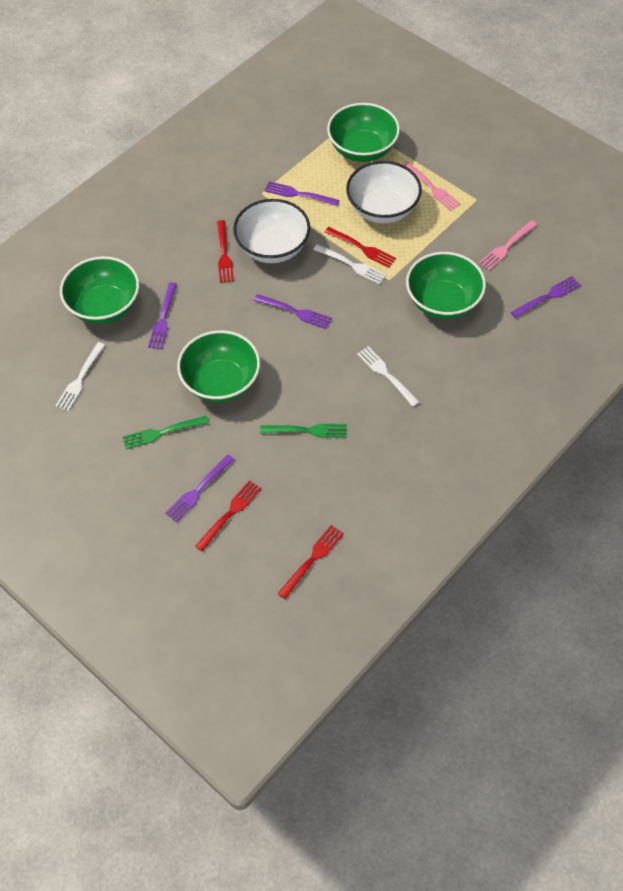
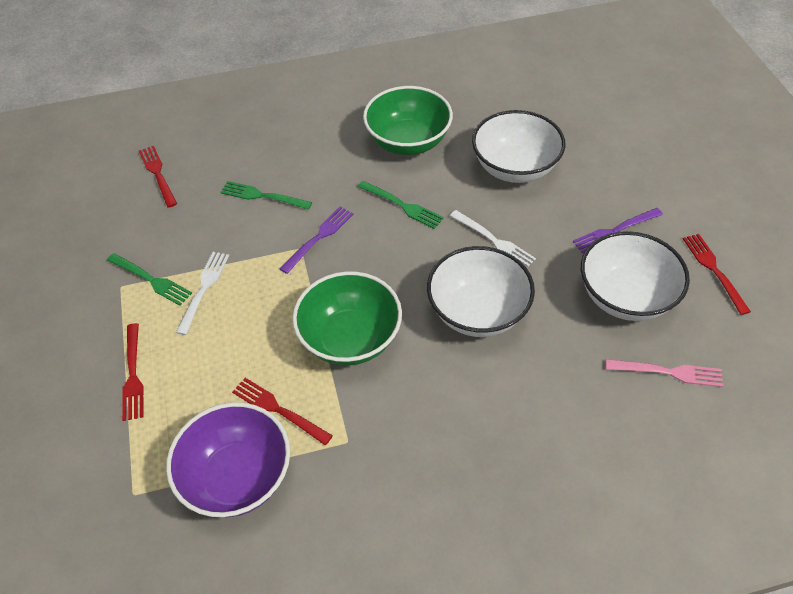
green bowl: [60,256,139,324] [177,330,260,403] [327,103,400,162] [406,252,486,319] = 4 -> [292,271,402,366] [363,86,453,155] = 2
green fork: [122,416,209,449] [260,424,347,438] = 2 -> [107,253,192,306] [220,181,312,210] [358,181,444,229] = 3
pink fork: [403,162,460,211] [479,220,537,270] = 2 -> [606,359,723,387] = 1
purple bowl: none = 0 -> [166,402,290,517] = 1
purple fork: [148,282,177,349] [165,455,235,523] [254,294,332,329] [265,181,339,206] [511,276,581,318] = 5 -> [280,206,353,274] [573,208,663,253] = 2
white bowl: [233,199,310,263] [346,161,422,223] = 2 -> [427,246,535,337] [472,110,565,183] [581,231,690,321] = 3
white fork: [55,342,105,411] [313,244,386,284] [357,346,419,407] = 3 -> [176,252,229,335] [450,210,536,268] = 2

